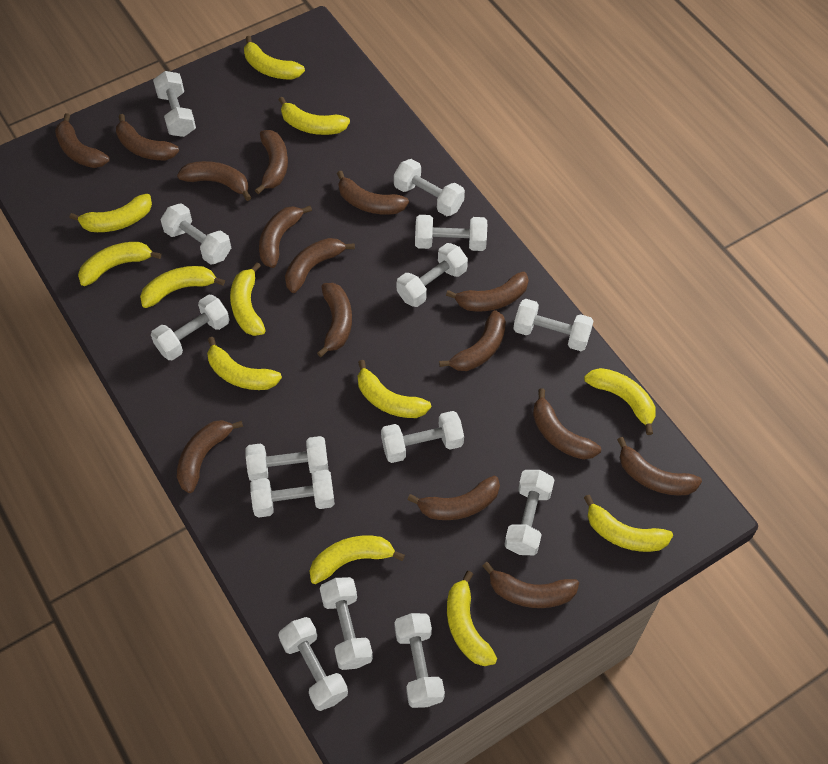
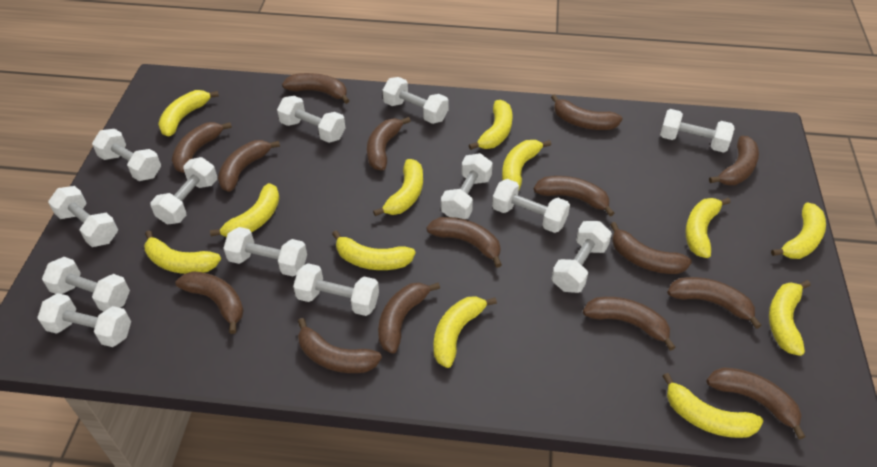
white dumbbell: [151,295,230,360] [153,71,196,137] [160,203,231,265] [246,436,328,481] [250,470,335,518] [278,617,348,711] [320,577,373,670] [381,411,464,463] [394,159,465,216] [394,613,445,708] [397,243,468,307] [415,215,487,251] [504,470,555,555] [513,299,593,351] = 14 -> [37,293,131,347] [42,257,130,311] [48,186,118,247] [92,129,161,181] [150,157,217,225] [223,227,307,277] [277,96,345,143] [293,263,379,316] [383,77,449,124] [441,153,493,219] [492,179,570,233] [552,221,612,293] [660,109,735,153] = 13

